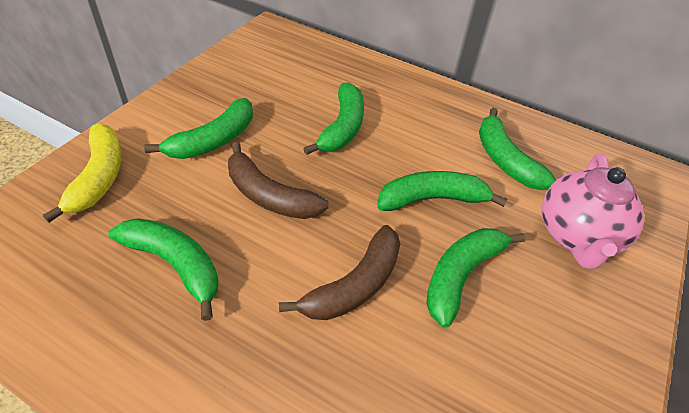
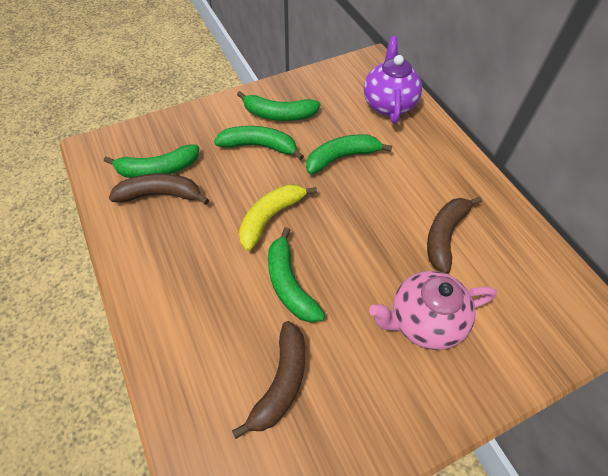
brown banana: [228,142,329,219] [279,225,400,320] = 2 -> [109,174,209,205] [232,321,305,439] [427,197,482,274] = 3
green banana: [108,218,218,321] [144,98,253,159] [303,82,364,155] [377,171,507,211] [426,228,526,328] [479,108,556,190] = 6 -> [104,144,199,178] [214,126,304,160] [237,91,321,121] [268,227,325,323] [306,134,392,174] = 5
purple teapot: none = 0 -> [364,36,422,123] = 1

